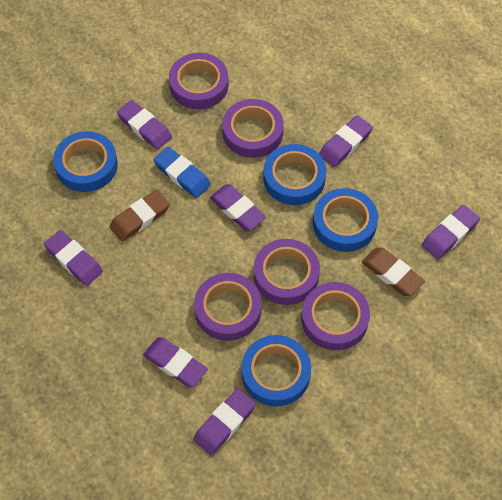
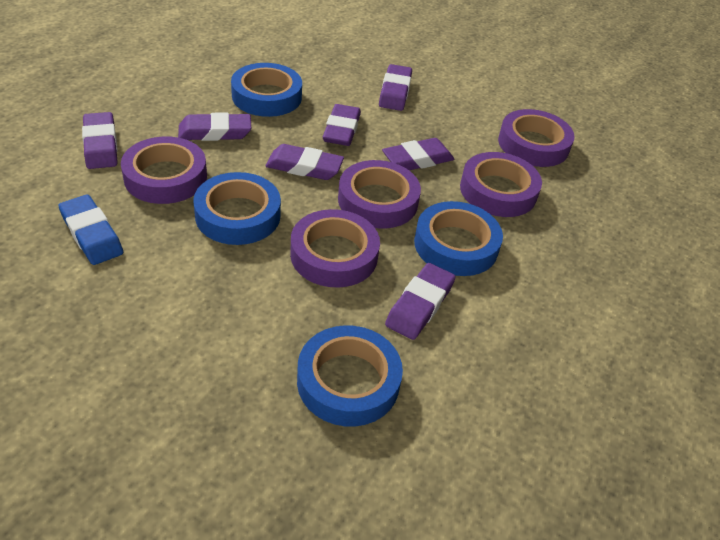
brown eraser: [110,190,170,242] [362,248,425,296] = 2 -> none = 0

